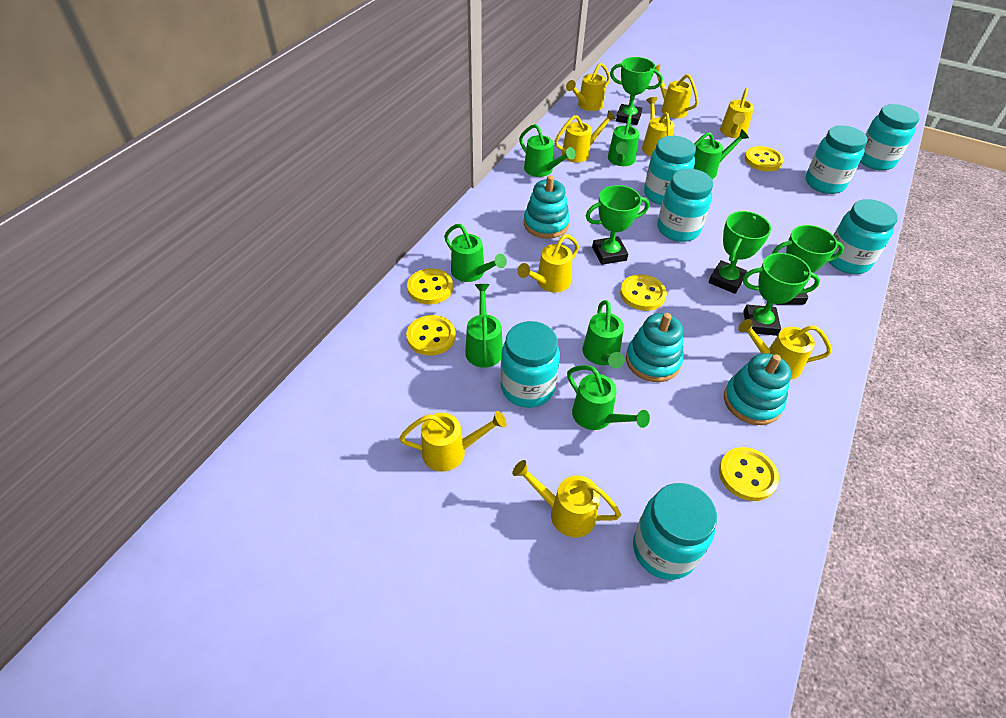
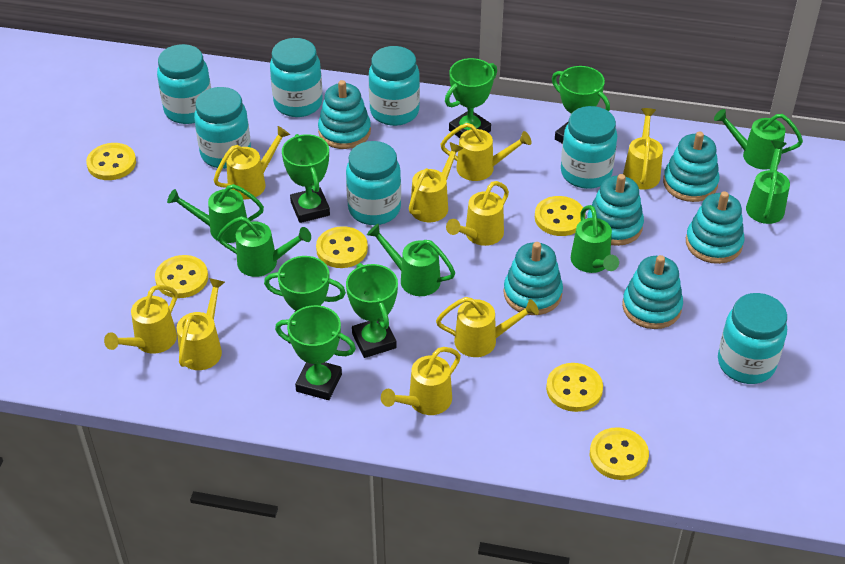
green trophy: [586,185,650,265] [610,57,663,125] [708,211,771,294] [743,253,820,336] [772,225,844,305] = 5 -> [264,256,346,344] [275,305,356,400] [282,134,330,223] [346,263,398,358] [445,58,497,138] [552,66,610,144] = 6
green watering can: [444,224,507,282] [465,284,503,368] [519,124,576,177] [567,365,650,430] [582,300,625,369] [608,114,639,166] [693,129,749,179] = 7 -> [167,184,264,243] [217,216,311,277] [367,224,455,296] [571,205,619,273] [714,109,803,170] [746,141,790,224] = 6
turquoise stacking toy: [524,175,570,239] [626,313,683,382] [724,353,791,425] = 3 -> [318,80,371,149] [504,242,563,315] [588,174,644,246] [622,255,683,329] [663,131,719,202] [686,191,744,264] = 6
yellow button: [406,315,456,356] [407,268,453,304] [620,274,667,311] [719,447,779,501] [745,146,784,171] = 5 -> [86,143,136,180] [155,255,208,298] [316,226,368,268] [535,196,583,236] [546,363,603,412] [590,427,649,480] = 6

